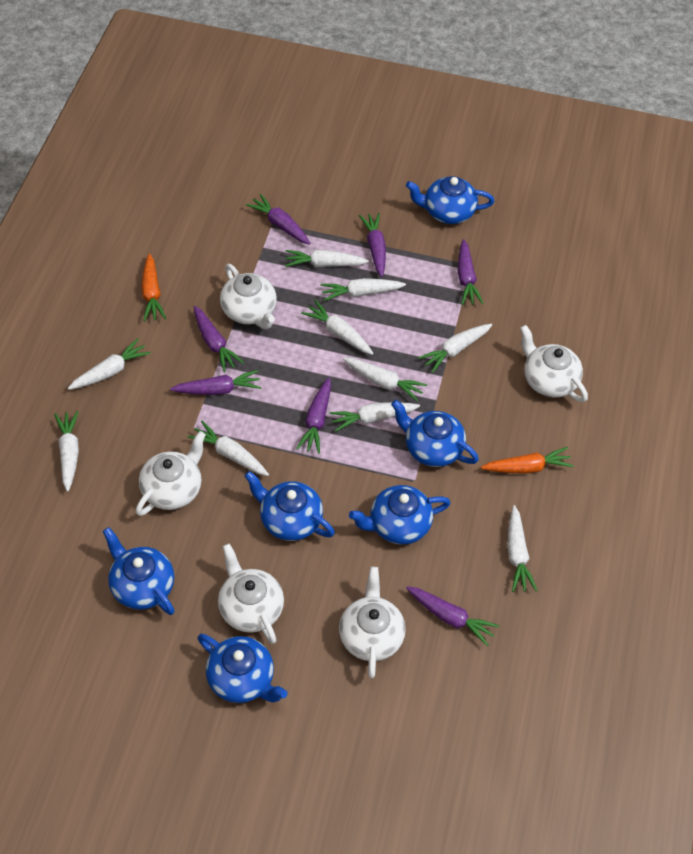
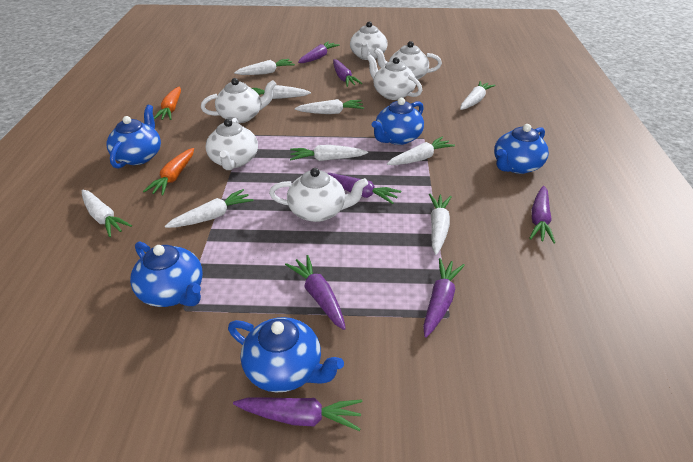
blue teapot: [103,527,175,615] [198,634,288,703] [244,471,335,541] [349,485,450,545] [391,400,479,467] [406,176,494,224] = 6 -> [107,105,161,169] [130,242,203,307] [228,317,344,392] [372,98,424,145] [494,124,549,174] = 5
white carrot: [54,411,79,492] [68,339,151,390] [188,421,269,476] [285,250,369,267] [301,300,374,355] [320,278,406,301] [329,402,420,432] [343,358,427,402] [418,324,492,373] [507,505,538,592] = 10 -> [82,189,132,237] [165,189,253,228] [234,59,295,75] [252,85,311,99] [290,145,368,161] [295,99,364,114] [387,137,455,165] [429,194,452,255] [460,81,496,110] = 9
white teapot: [136,431,206,516] [218,543,284,644] [220,264,277,329] [339,567,406,678] [520,325,588,402] = 5 -> [201,78,276,123] [206,118,258,170] [269,168,368,222] [350,21,387,60] [367,54,422,100] [374,41,442,80] = 6

